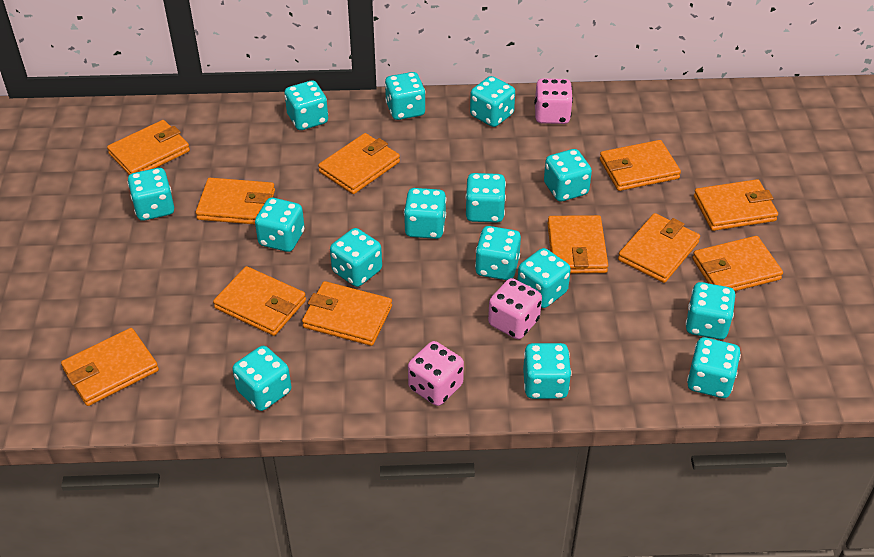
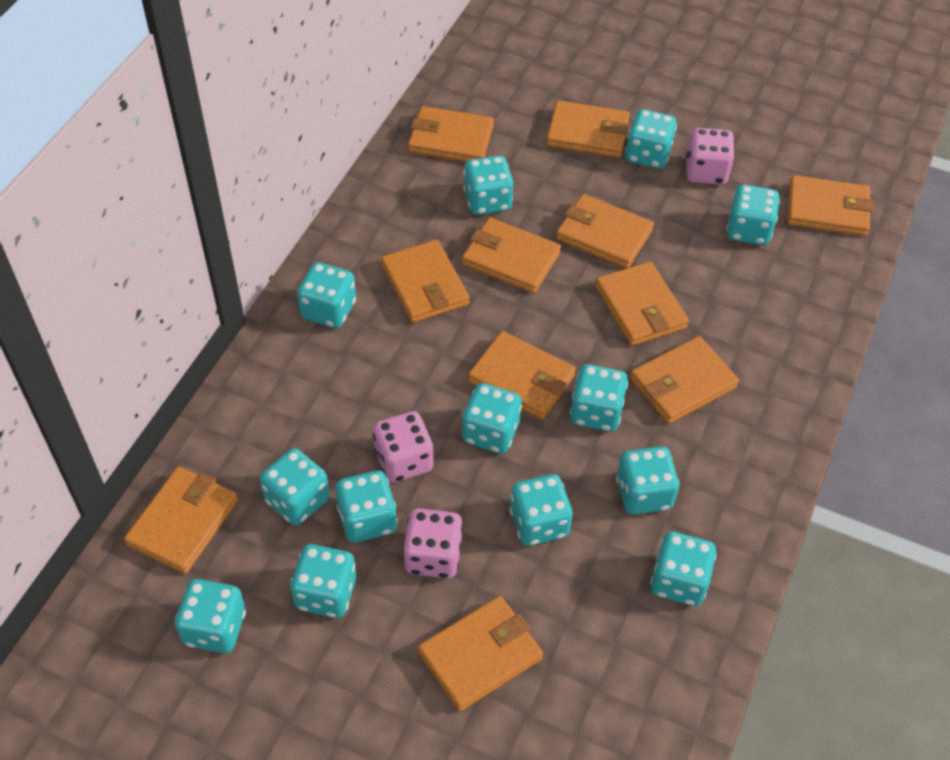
turquoise dice: [127,168,174,221] [232,346,291,411] [255,198,305,252] [284,81,328,130] [330,228,382,287] [385,72,426,120] [404,188,446,239] [465,173,506,223] [470,76,515,127] [475,226,521,280] [517,248,571,308] [523,343,572,399] [544,149,592,202] [685,282,735,340] [687,337,741,398] = 15 -> [175,579,246,653] [260,448,330,525] [290,544,356,618] [297,262,356,328] [335,470,397,543] [462,383,522,454] [463,155,514,215] [509,474,573,546] [570,364,628,432] [616,446,680,515] [625,109,677,169] [651,532,717,606] [726,184,780,245] = 13

